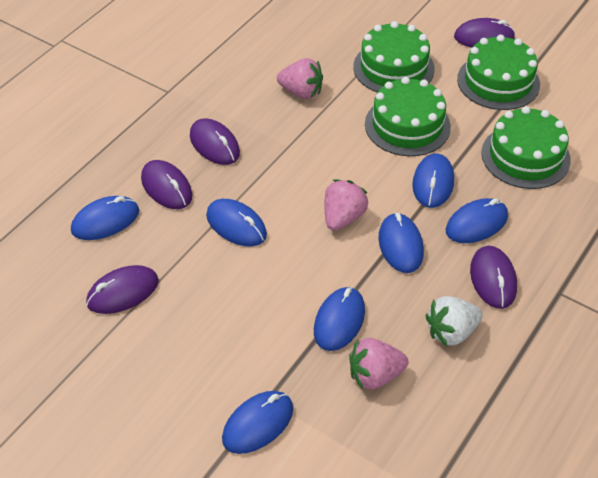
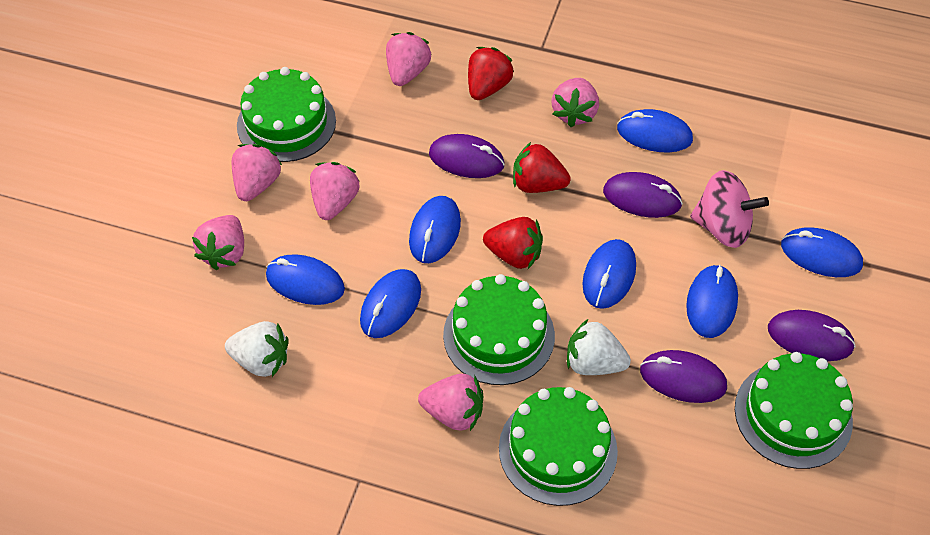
pink spinning top: none = 0 -> [690,170,769,248] = 1
pink strawberry: [277,58,323,99] [324,180,368,231] [349,338,408,390] = 3 -> [192,215,244,270] [232,144,282,201] [310,162,360,220] [386,32,431,86] [418,374,483,431] [551,78,599,127] = 6
purple mouse: [86,265,159,314] [141,160,192,209] [190,118,240,165] [454,18,515,48] [470,246,517,309] = 5 -> [429,134,505,178] [603,172,683,218] [640,350,727,403] [768,310,856,361] = 4
red strawberry: none = 0 -> [468,47,514,100] [483,217,543,269] [513,142,571,193] = 3
white strawberry: [426,296,483,346] = 1 -> [225,321,289,377] [567,319,631,375] = 2

